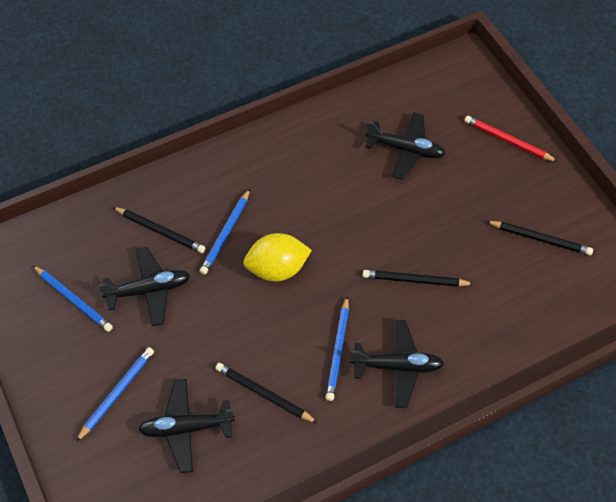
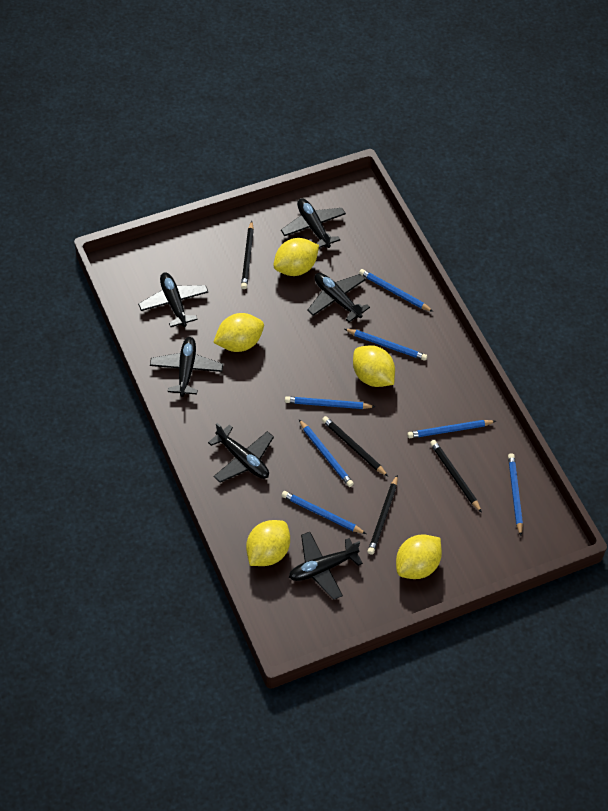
black plane: [98,246,190,327] [138,379,235,473] [351,320,444,408] [365,112,446,180] = 4 -> [138,272,208,327] [150,337,223,397] [208,423,274,483] [281,198,346,248] [289,532,363,600] [307,273,370,322] = 6
blue pencil: [32,265,113,332] [76,347,154,442] [200,189,250,275] [325,296,349,401] = 4 -> [281,491,366,534] [285,396,375,409] [299,419,354,487] [345,329,427,361] [359,269,433,312] [407,420,496,439] [508,453,523,536] = 7
red pencil: [465,116,558,162] = 1 -> none = 0
yellow lemon: [243,233,312,281] = 1 -> [213,313,264,352] [246,520,290,566] [274,238,319,276] [353,345,395,387] [396,534,442,579] = 5

